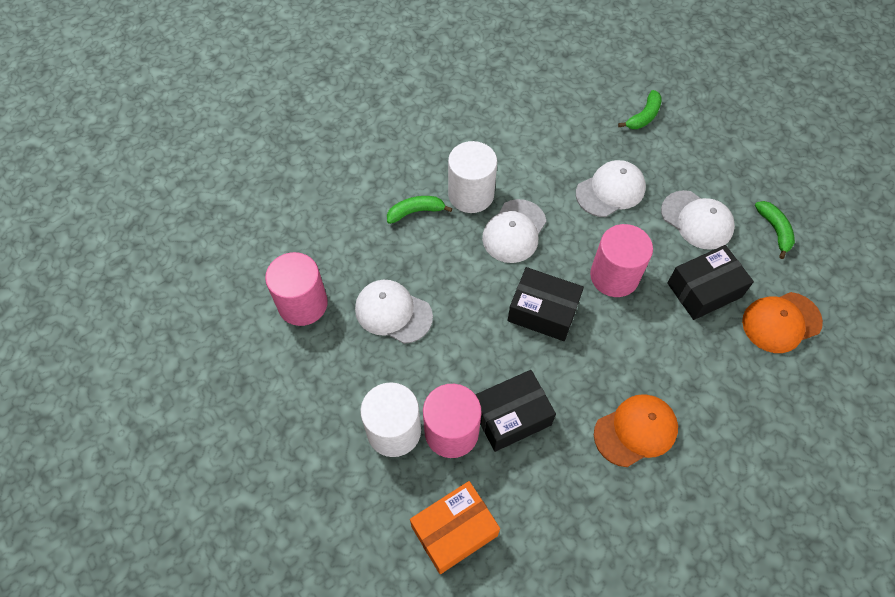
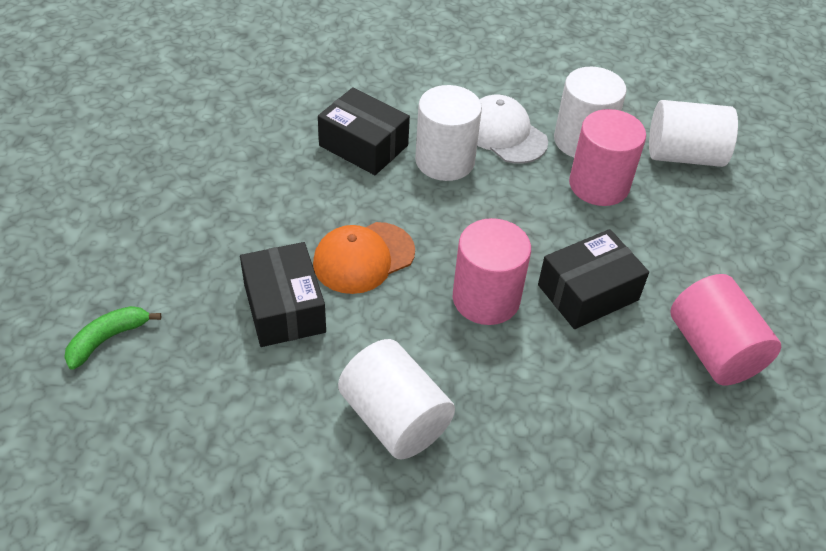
green banana: [387,196,452,224] [618,90,662,129] [755,201,795,259] = 3 -> [64,306,161,370] = 1
orange box: [410,481,500,574] = 1 -> none = 0
orange cap: [594,394,678,467] [742,292,823,353] = 2 -> [313,222,415,294] = 1
white cap: [355,280,433,344] [482,199,546,263] [576,160,646,217] [661,190,735,250] = 4 -> [477,95,548,164] = 1
white cylinder: [360,382,421,457] [448,141,497,213] = 2 -> [338,339,455,459] [415,85,482,181] [554,67,627,158] [649,100,738,167] = 4

